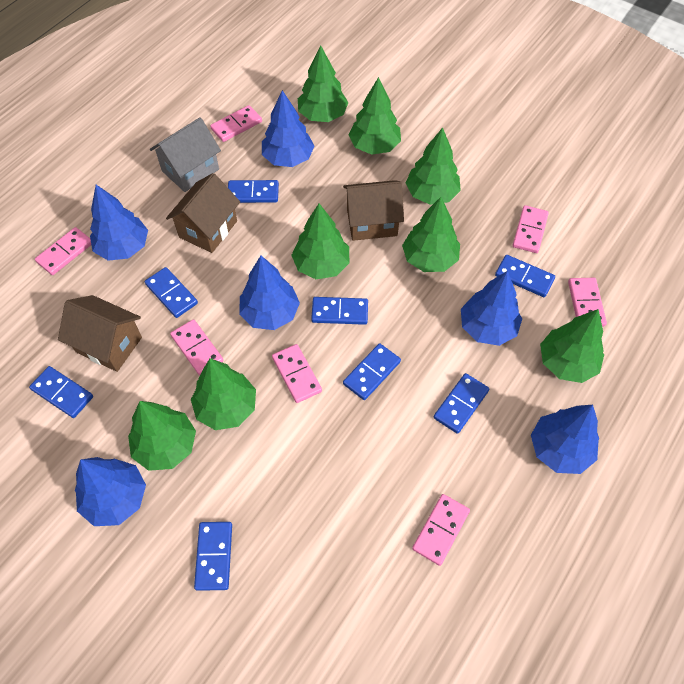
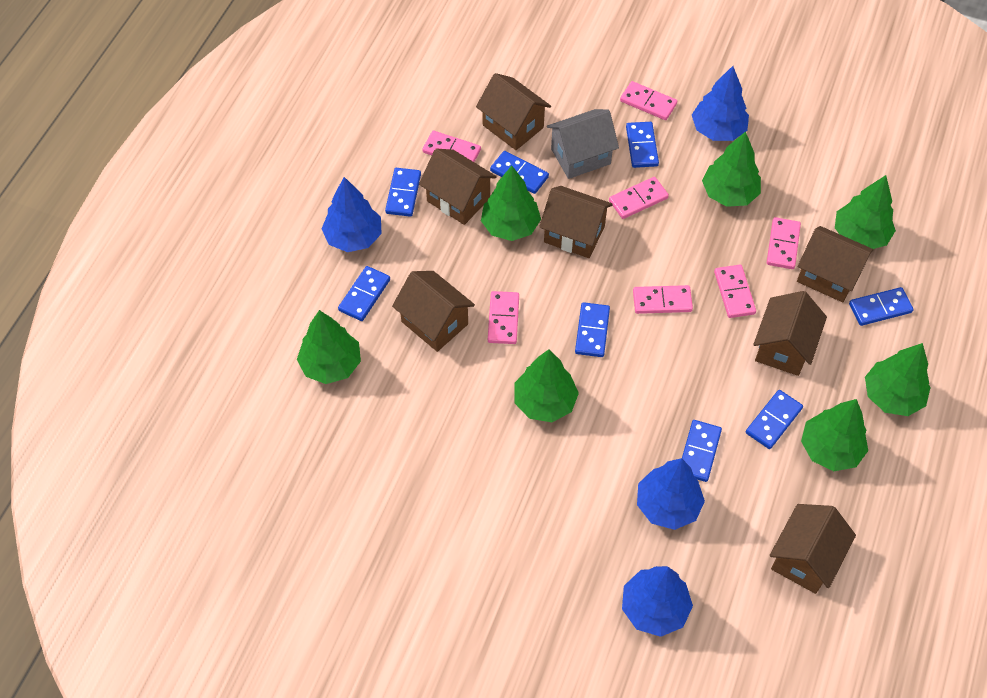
blue tree: [75,457,146,526] [90,185,148,261] [239,256,300,330] [262,90,314,167] [461,271,522,346] [531,405,599,474] = 6 -> [322,177,382,252] [622,566,693,637] [637,458,705,530] [692,66,749,141] = 4
brown house: [58,295,142,372] [166,173,240,253] [343,180,404,241] = 3 -> [392,271,475,352] [419,148,497,225] [476,73,551,150] [539,186,613,258] [753,291,827,376] [770,504,856,594] [797,226,873,302] = 7
green tree: [128,401,196,471] [191,358,256,430] [291,204,349,279] [298,45,349,122] [349,77,401,155] [402,197,460,272] [406,128,461,205] [540,309,604,383] = 8 -> [297,310,361,384] [481,165,541,241] [514,349,579,422] [702,131,761,207] [801,399,868,471] [835,175,896,249] [865,343,931,416] = 7

